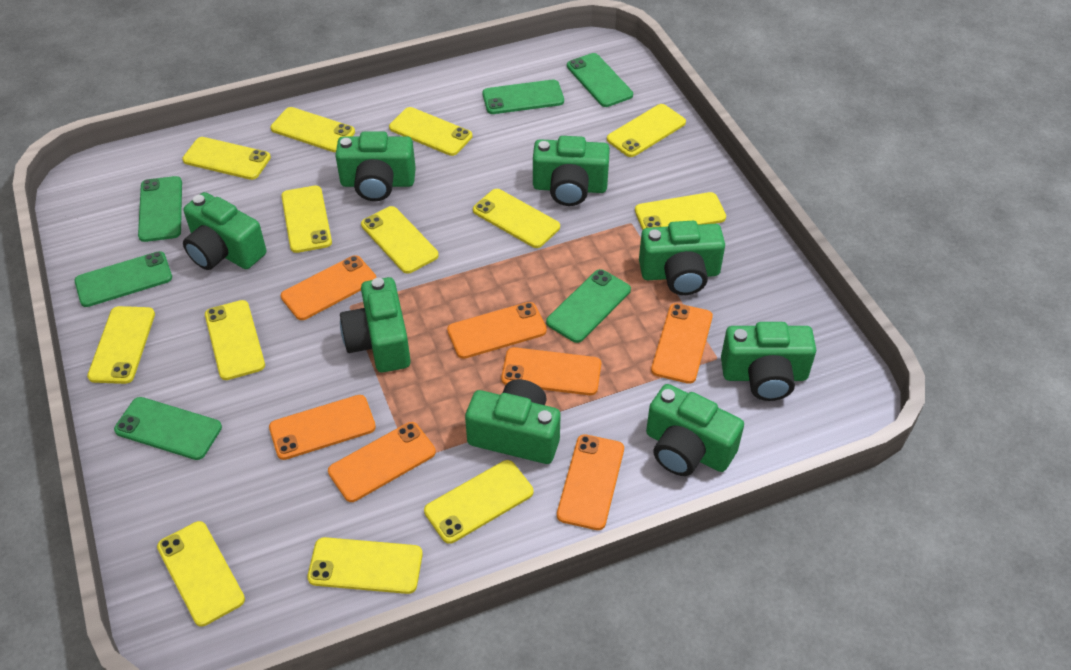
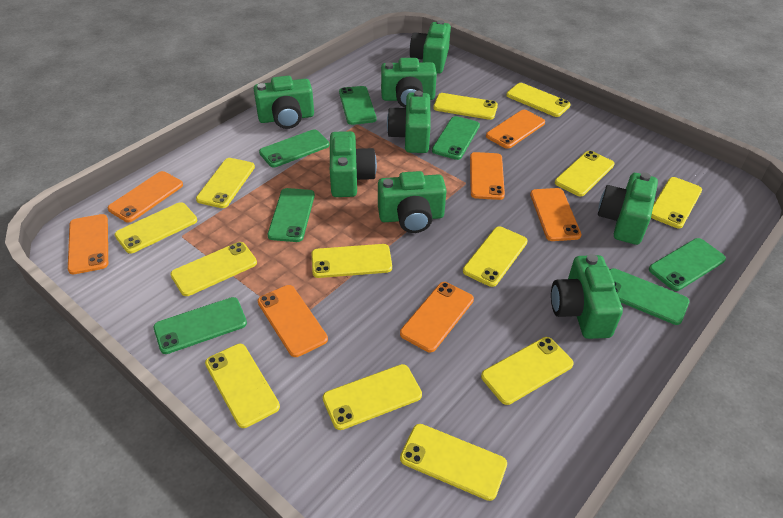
green phone: [75,251,172,307] [114,397,222,460] [138,176,182,242] [482,80,564,114] [546,269,631,343] [567,53,633,107] = 6 -> [153,297,247,354] [259,129,330,168] [268,188,315,242] [339,86,377,125] [432,116,480,160] [610,268,689,325] [649,238,726,291] = 7

